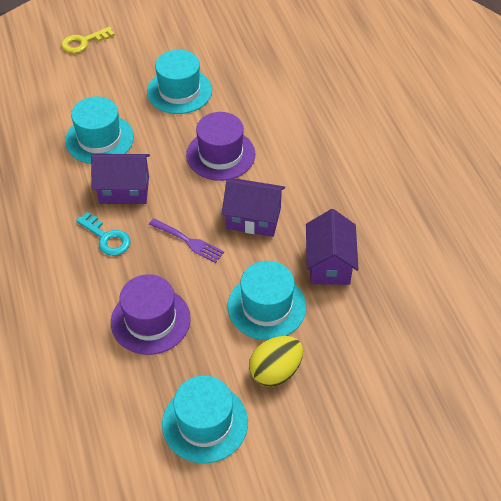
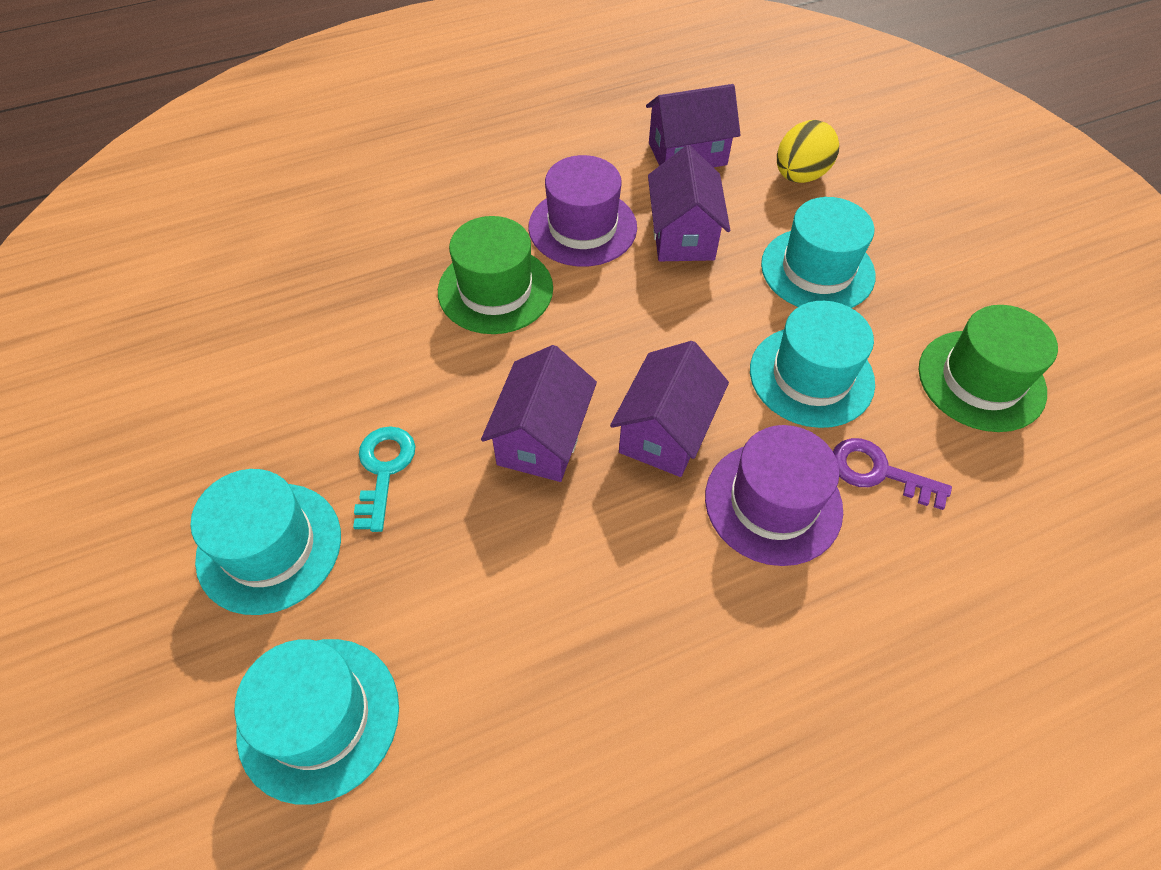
green hat: none = 0 -> [438,216,553,334] [919,305,1058,432] = 2
purple fork: [149,218,224,263] = 1 -> none = 0
purple house: [91,154,150,204] [222,178,285,237] [306,209,359,285] = 3 -> [481,345,597,482] [610,341,729,477] [646,84,740,167] [648,145,730,261] = 4
purple key: none = 0 -> [833,438,952,510] = 1
yellow key: [61,27,115,53] = 1 -> none = 0

